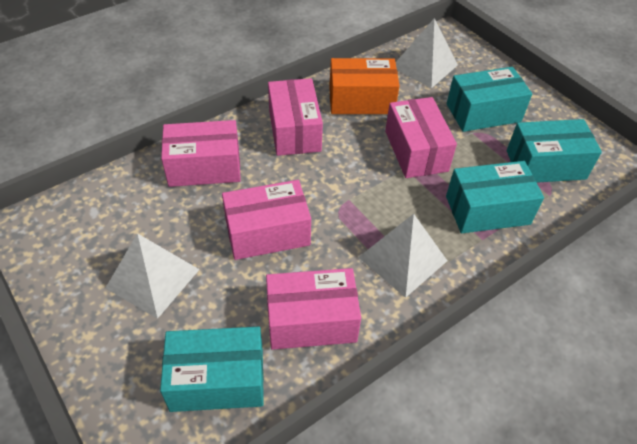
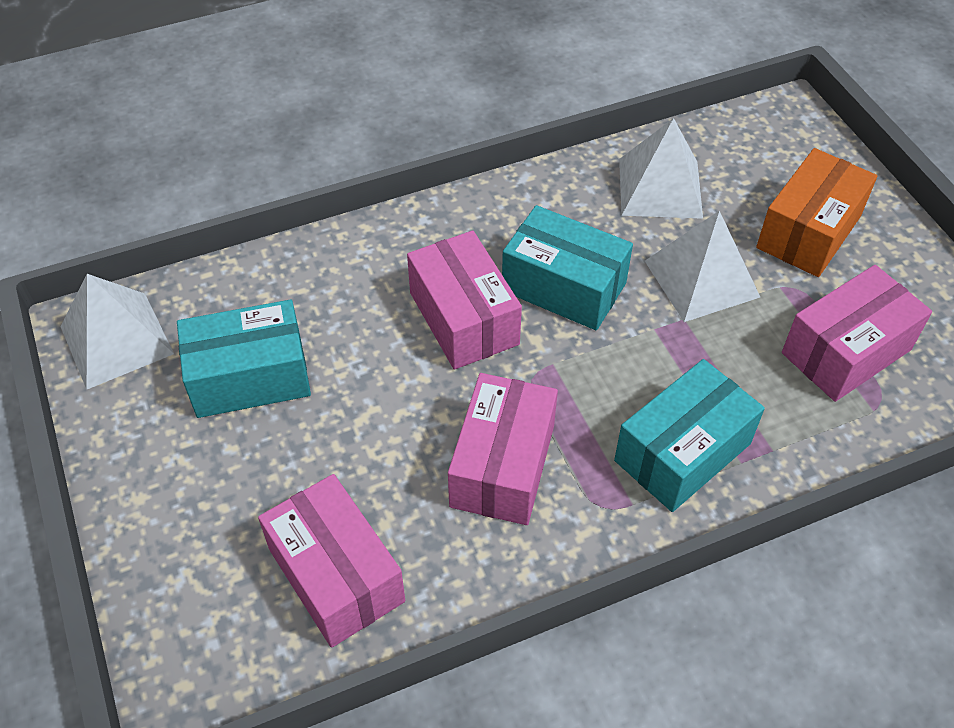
pink box: [161,120,241,187] [222,180,311,260] [266,268,361,350] [268,78,323,156] [385,97,457,178] = 5 -> [258,474,405,648] [407,231,522,370] [448,373,558,525] [782,265,932,402] = 4
turquoise box: [160,327,264,412] [446,67,532,132] [446,161,544,233] [507,119,602,183] = 4 -> [177,300,311,418] [502,205,633,330] [614,359,765,512] = 3

